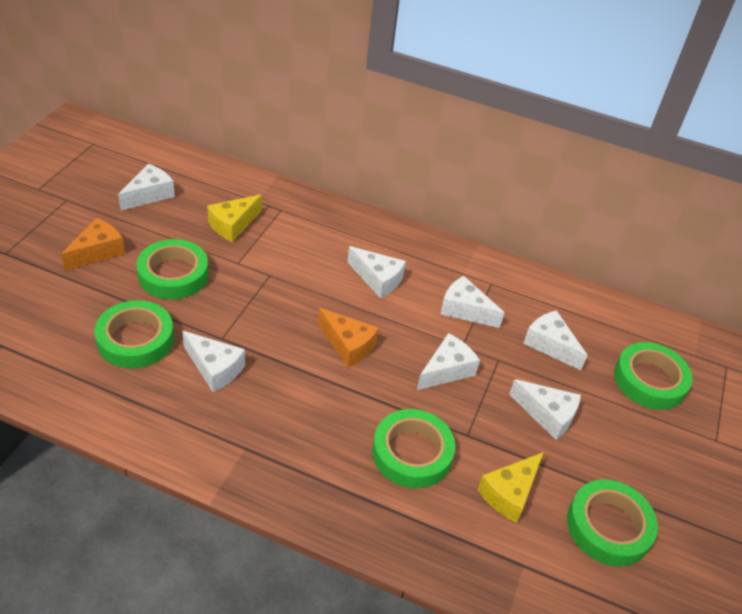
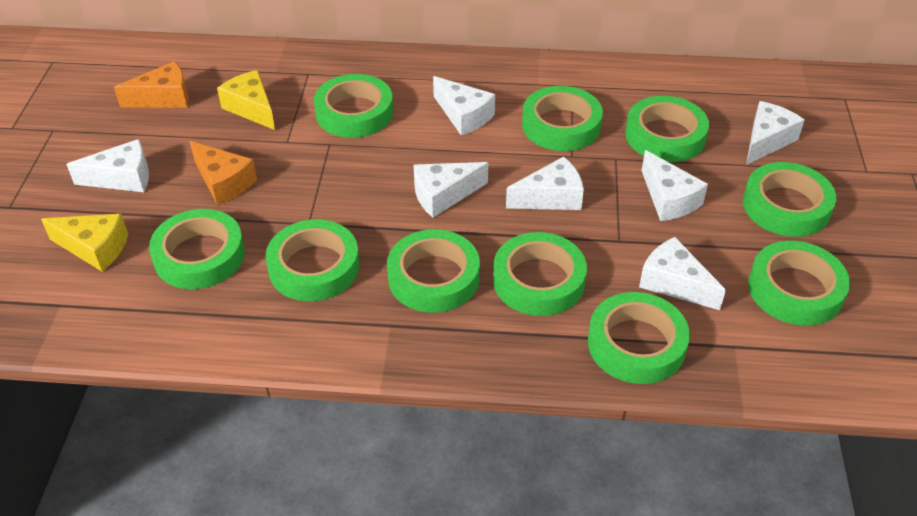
green tape: [95,300,174,369] [136,239,209,299] [372,409,456,488] [567,479,658,567] [614,342,693,410] = 5 -> [149,209,245,289] [265,219,360,301] [314,74,393,138] [387,229,480,313] [493,232,587,316] [522,86,603,151] [588,292,690,384] [625,96,709,162] [743,162,836,237] [748,241,850,326] = 10

